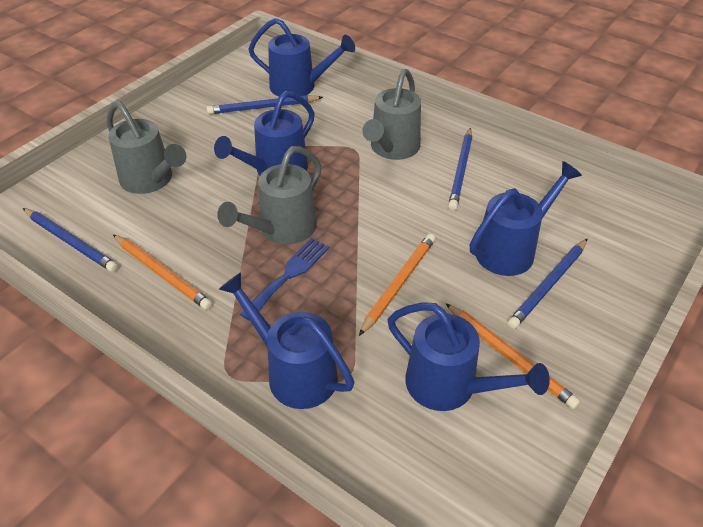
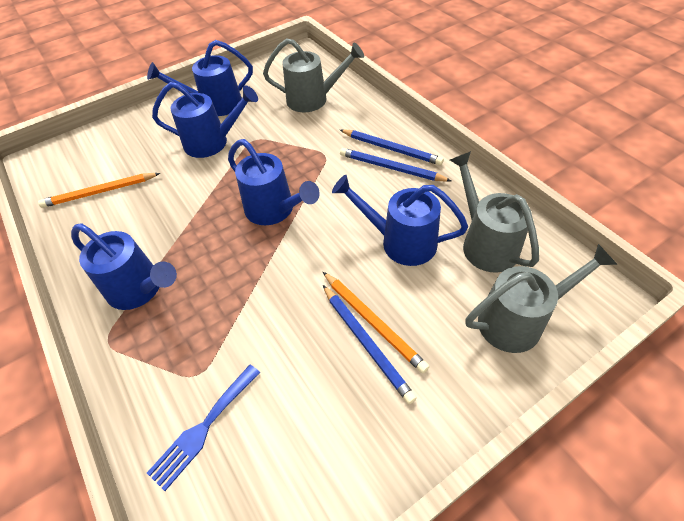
blue pencil: [23,208,118,272] [207,95,323,114] [448,128,472,210] [507,239,587,329] = 4 -> [323,285,417,404] [340,129,444,165] [340,148,451,182] = 3
orange pencil: [113,234,212,310] [359,234,435,336] [445,303,580,409] = 3 -> [38,173,160,208] [323,272,429,374] = 2

